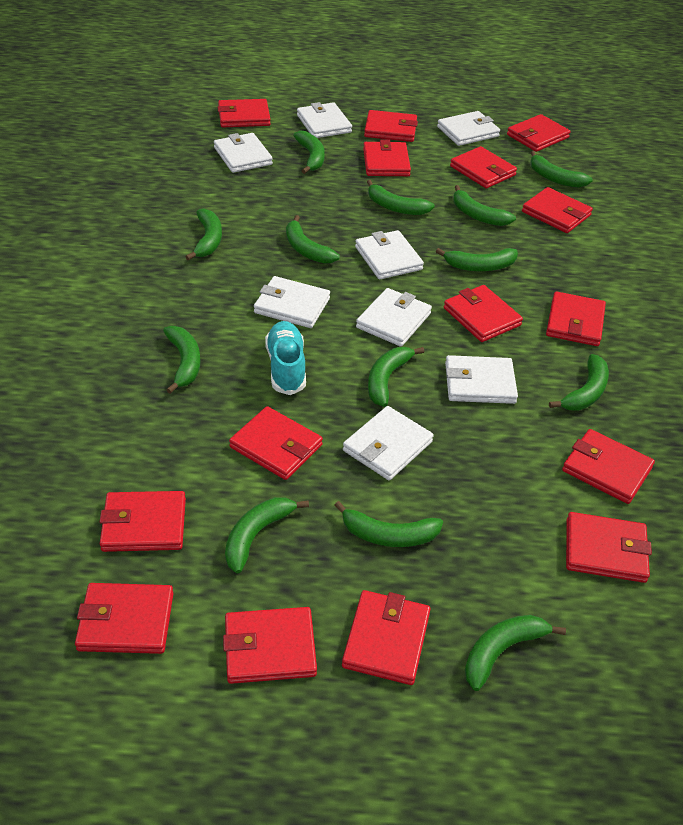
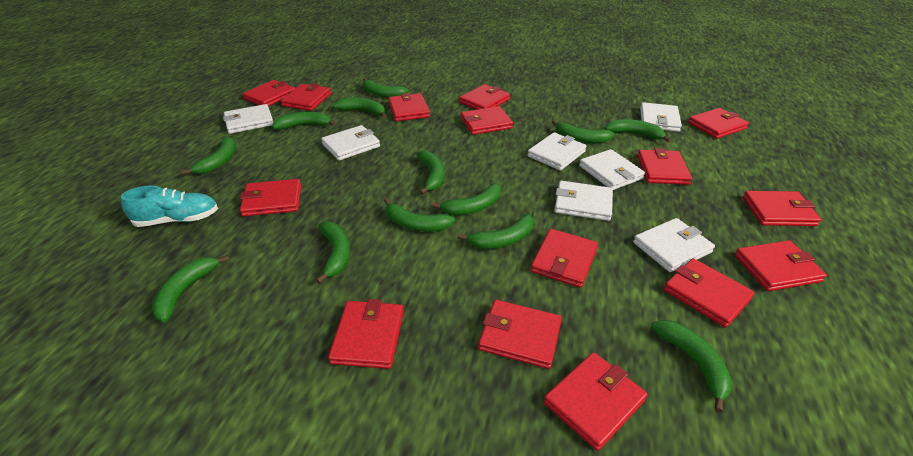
white wallet: [214,133,273,173] [254,276,330,328] [297,102,352,138] [343,406,434,480] [355,230,424,279] [356,288,432,347] [437,111,500,146] [445,355,518,404] = 8 -> [223,104,274,134] [321,125,380,161] [528,132,587,170] [554,181,613,221] [579,149,645,190] [633,218,715,272] [640,102,682,132] = 7

